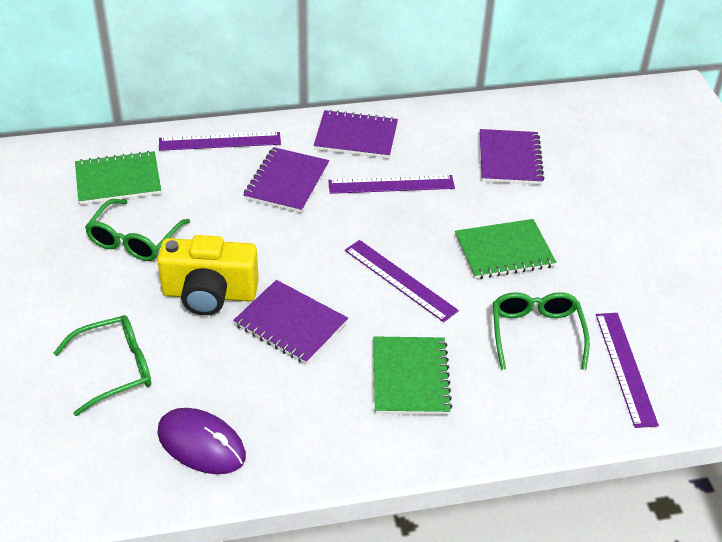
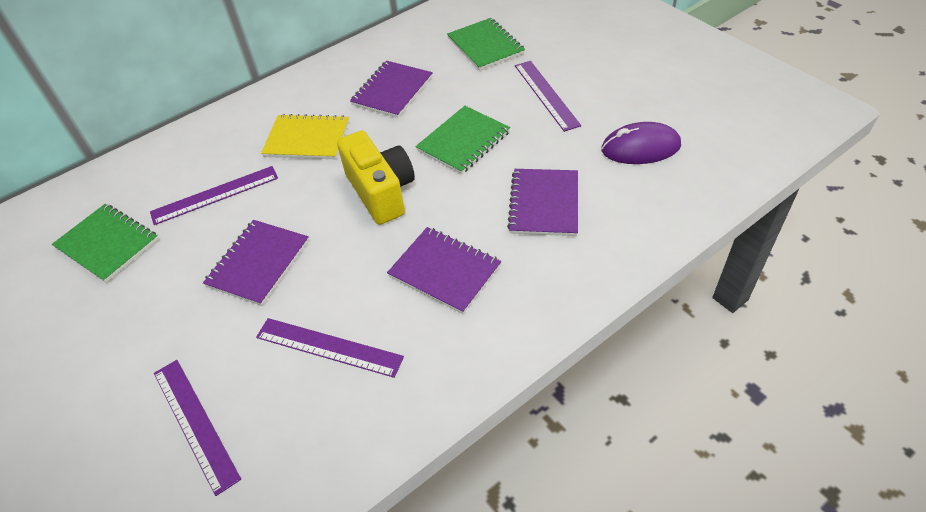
green glasses: [54,315,151,416] [85,199,190,261] [493,292,590,370] = 3 -> none = 0
yellow notebook: none = 0 -> [261,114,349,159] = 1

